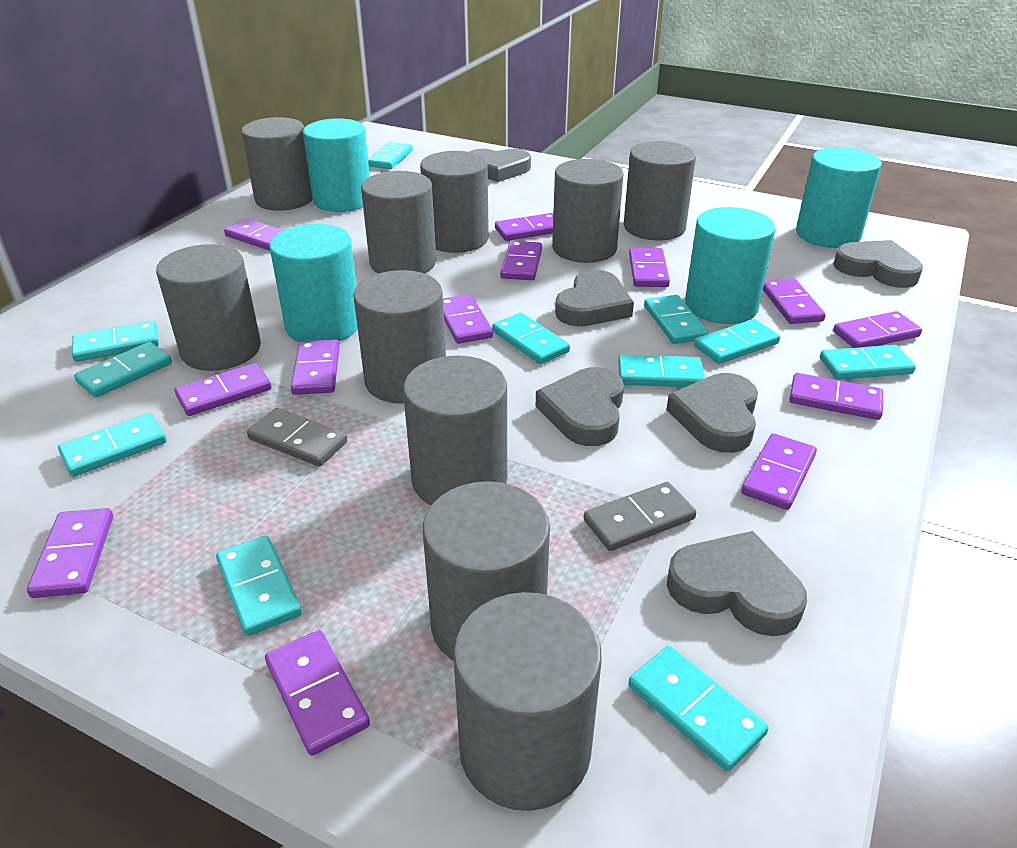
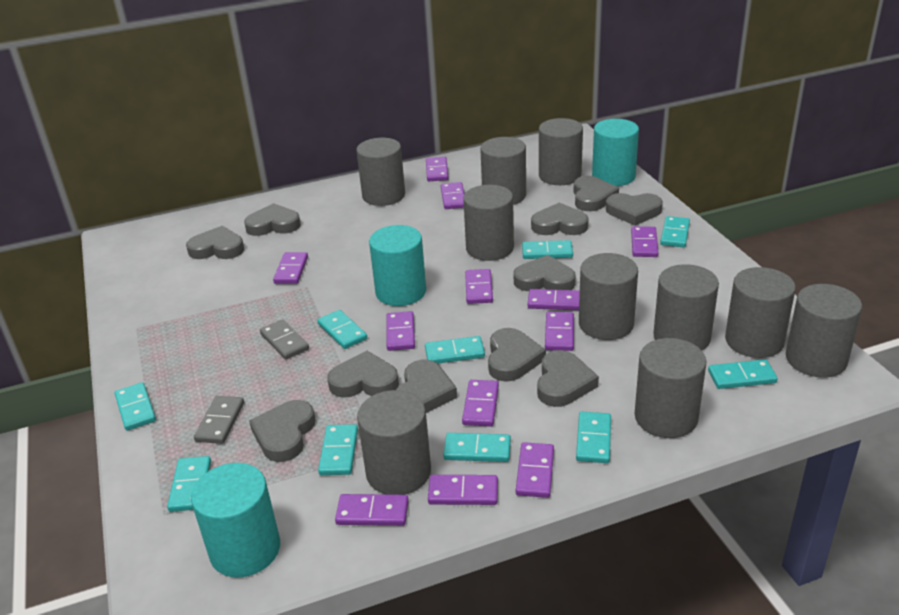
grey heart: [470,149,531,182] [536,367,624,446] [555,270,634,326] [666,373,758,453] [667,531,807,636] [833,240,923,288] = 6 -> [186,226,244,259] [244,203,301,236] [249,400,316,462] [327,351,399,398] [396,360,457,413] [488,328,546,382] [514,255,576,291] [531,202,588,235] [537,350,599,407] [574,176,619,211] [606,193,663,226] = 11
purple domino: [27,508,113,598] [174,363,272,416] [224,218,283,251] [265,630,370,756] [291,340,340,395] [443,294,493,344] [495,213,553,241] [500,241,542,280] [629,248,670,287] [741,433,817,510] [763,278,826,324] [789,373,883,420] [833,311,922,348] = 13 -> [273,252,308,284] [335,494,409,526] [386,311,415,351] [426,157,449,181] [428,475,498,505] [441,182,465,209] [462,380,499,426] [465,269,493,304] [516,442,554,498] [528,289,580,310] [545,312,574,351] [631,226,658,257] = 12
turquoise cylinder: [269,224,358,342] [303,118,370,212] [685,207,776,324] [796,147,882,248] = 4 -> [191,463,280,578] [369,225,426,306] [592,119,639,186] = 3
turquoise domino: [58,413,167,477] [72,321,159,362] [74,342,172,397] [216,535,302,636] [368,142,413,169] [492,313,570,364] [618,354,705,387] [628,646,769,771] [644,295,709,344] [694,319,780,364] [820,345,916,380] = 11 -> [114,382,156,431] [167,456,211,512] [317,310,367,349] [318,424,358,475] [425,336,485,364] [443,433,511,462] [522,240,573,259] [576,412,611,463] [660,216,690,247] [708,359,778,389] = 10

